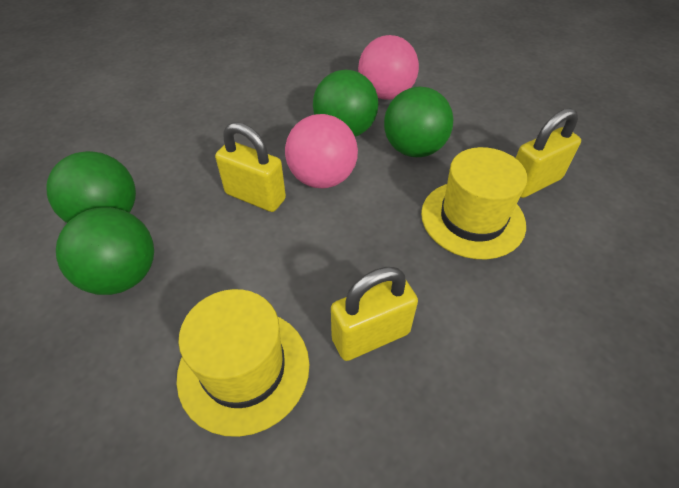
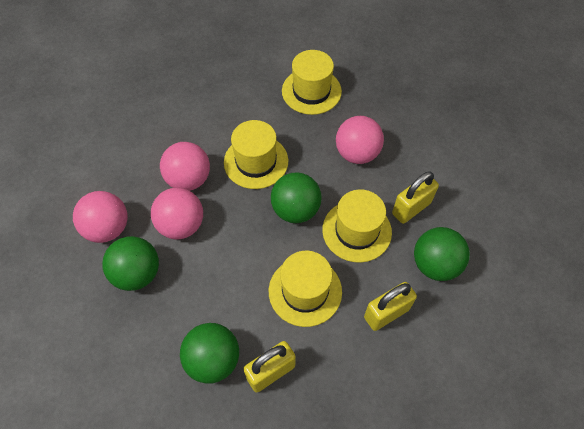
pink ball: [285,114,358,188] [358,35,419,100] = 2 -> [73,191,128,243] [151,188,203,239] [160,142,210,191] [336,116,384,164] = 4
yellow hat: [177,289,309,437] [421,147,527,259] = 2 -> [224,120,288,189] [269,251,342,327] [282,50,342,115] [322,189,392,263] = 4

